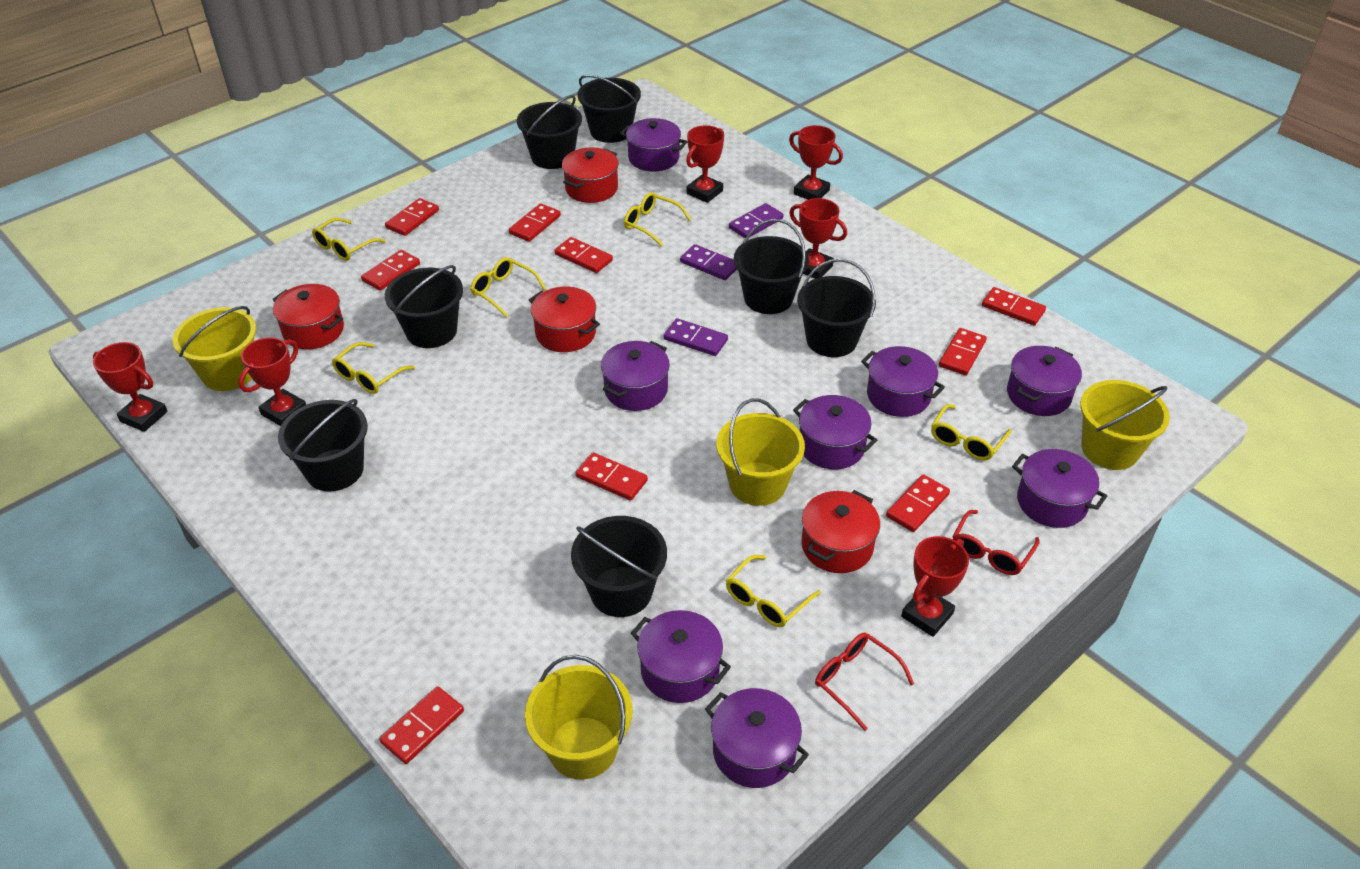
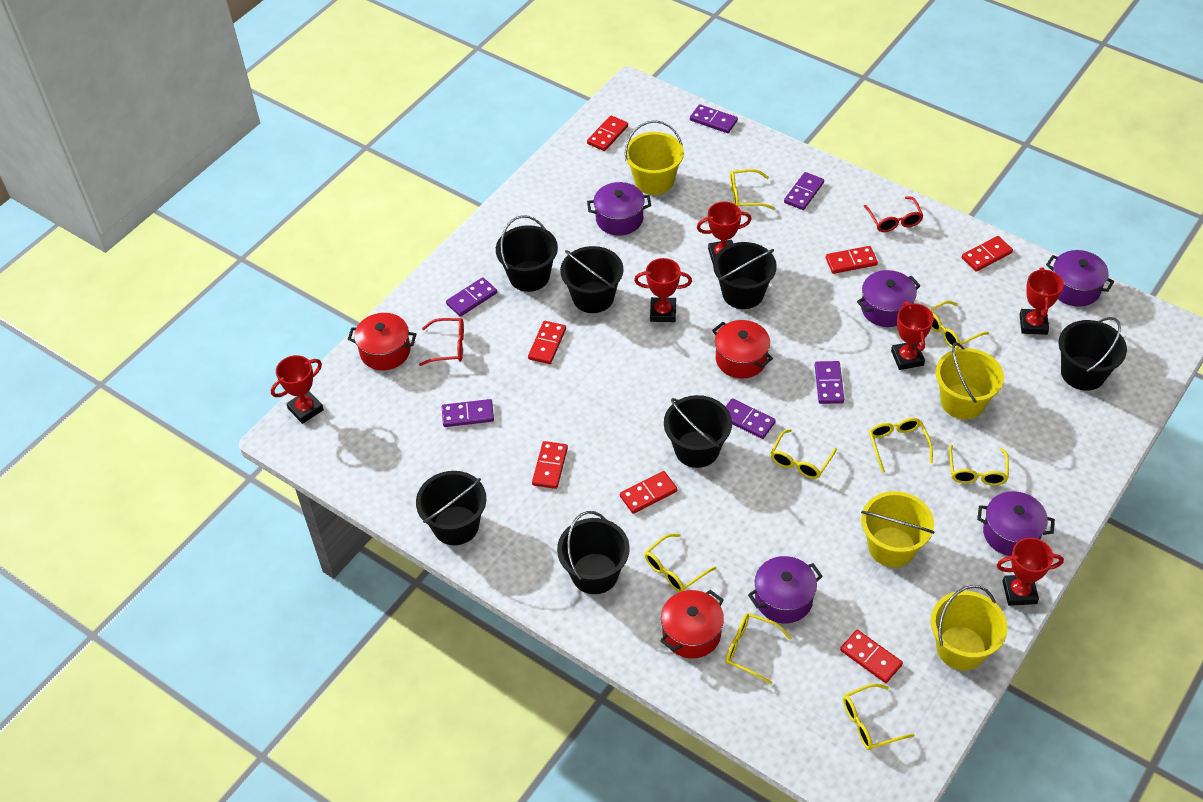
purple domino: [664,318,728,356] [680,244,737,280] [729,203,783,238] = 3 -> [442,399,494,427] [446,277,497,317] [690,104,738,133] [725,398,776,439] [784,172,824,210] [815,361,844,404] = 6
purple pot: [601,341,670,411] [620,118,687,172] [631,610,731,703] [705,688,809,788] [793,395,877,469] [861,346,945,417] [1007,346,1082,416] [1012,449,1107,528] = 8 -> [587,182,651,236] [748,556,823,623] [857,270,921,327] [977,491,1055,556] [1046,250,1114,307] = 5
red domino: [361,250,420,291] [379,686,464,764] [385,198,439,236] [509,203,561,242] [554,237,613,273] [576,452,648,501] [886,474,950,532] [939,328,987,375] [982,287,1046,326] = 9 -> [528,321,566,364] [532,441,568,489] [587,115,628,151] [620,471,677,514] [826,246,878,274] [840,630,903,683] [962,236,1013,272] = 7
red pot: [272,284,344,349] [529,287,600,352] [562,147,619,203] [801,490,880,573] = 4 -> [348,313,417,370] [660,590,724,659] [712,320,773,379] = 3
yellow glasses: [312,218,386,261] [332,342,415,394] [470,257,546,318] [624,192,691,247] [726,555,820,627] [931,404,1011,461] = 6 -> [645,534,716,592] [725,613,791,684] [730,169,775,210] [770,429,837,479] [843,684,914,750] [869,418,933,473] [930,301,989,349] [949,445,1009,486] = 8

